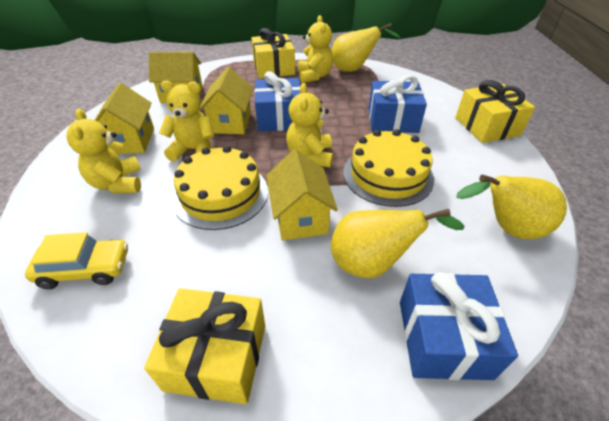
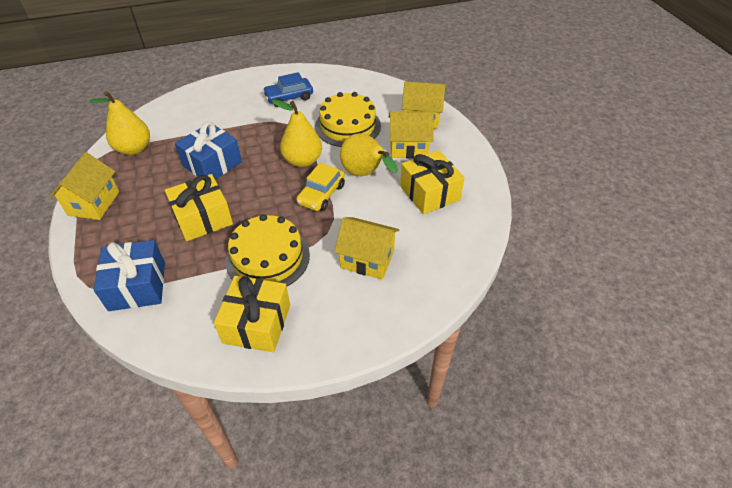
blue car: none = 0 -> [263,72,313,107] = 1
blue gift: [255,71,300,131] [368,75,427,133] [400,272,518,380] = 3 -> [93,240,165,311] [175,122,242,179] = 2
yellow teddy bear: [67,108,141,194] [159,81,214,161] [286,83,333,168] [298,15,333,83] = 4 -> none = 0

